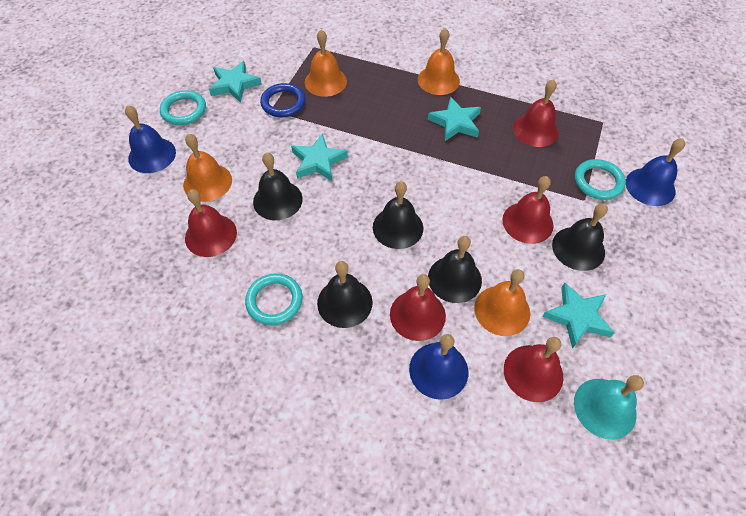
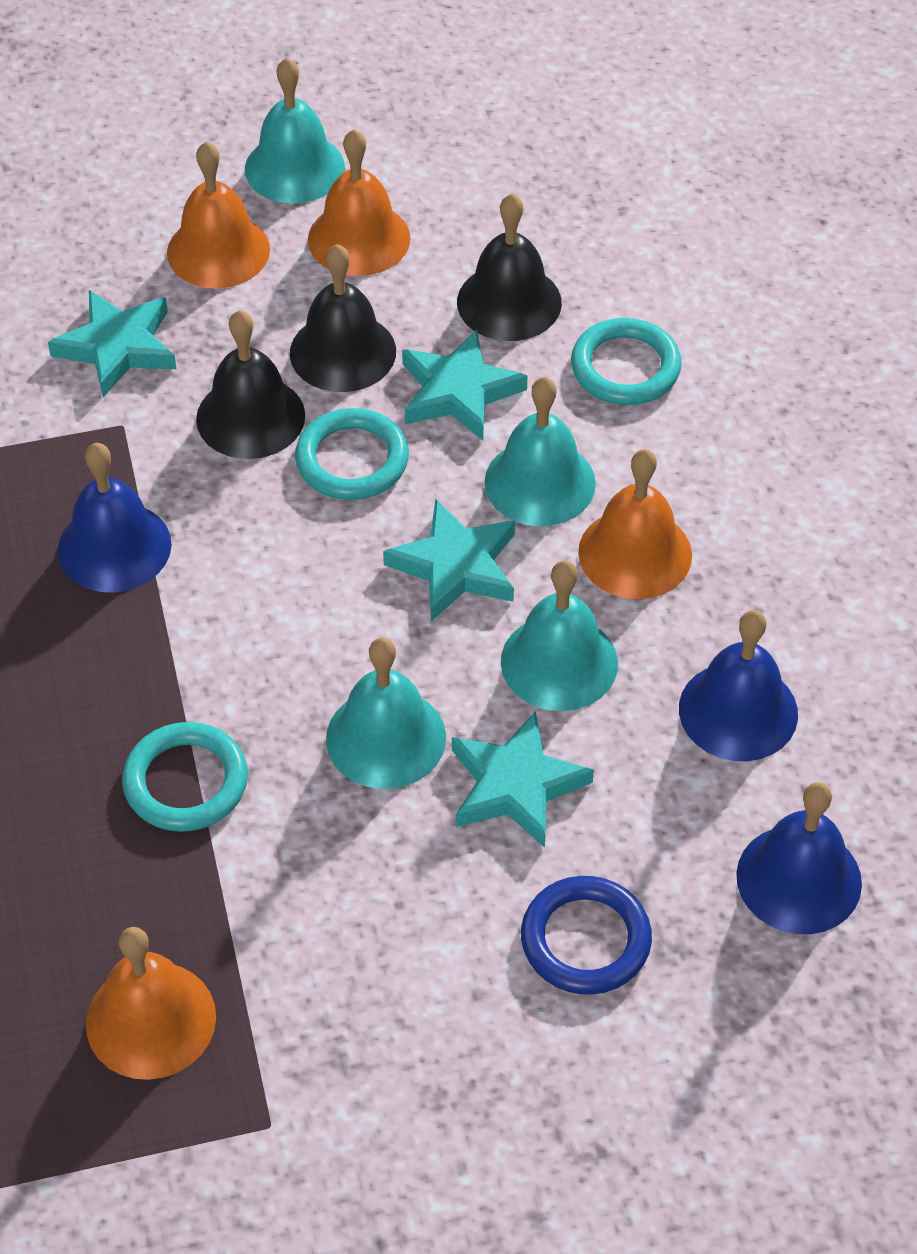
black bell: [253,153,303,220] [317,261,373,328] [373,181,424,249] [428,236,482,303] [552,203,608,271] = 5 -> [196,310,305,459] [290,244,396,392] [457,194,562,341] = 3
red bell: [185,189,237,257] [390,274,446,341] [502,176,554,244] [504,337,563,402] [513,79,559,147] = 5 -> none = 0
turquoise bell: [574,375,644,440] = 1 -> [245,58,345,204] [326,638,446,789] [484,377,596,526] [501,560,618,711] = 4

